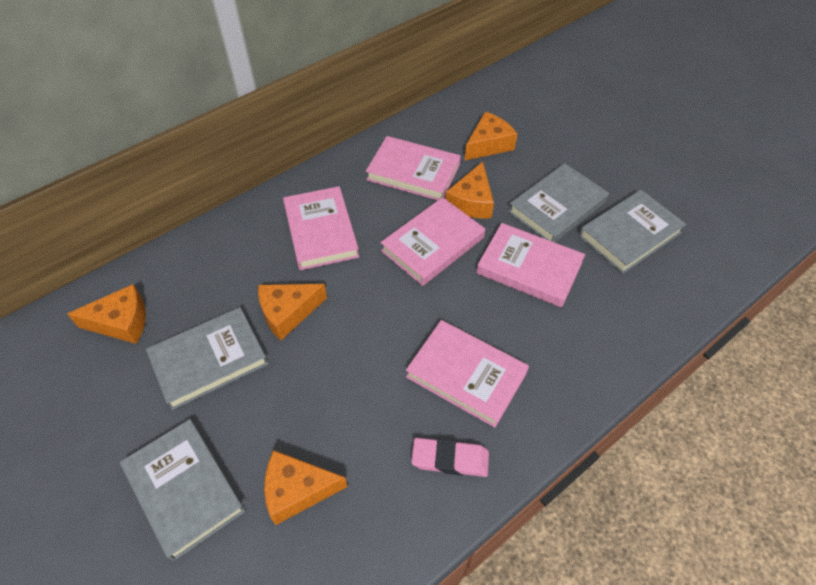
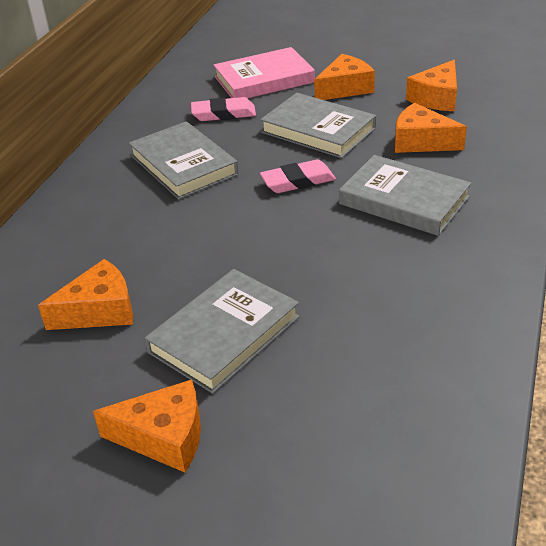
pink book: [283,186,359,270] [366,136,461,200] [380,197,485,286] [406,320,529,428] [476,223,585,307] = 5 -> [213,47,315,98] = 1
pink eraser: [411,438,489,477] = 1 -> [191,97,256,121] [260,159,336,193] = 2

